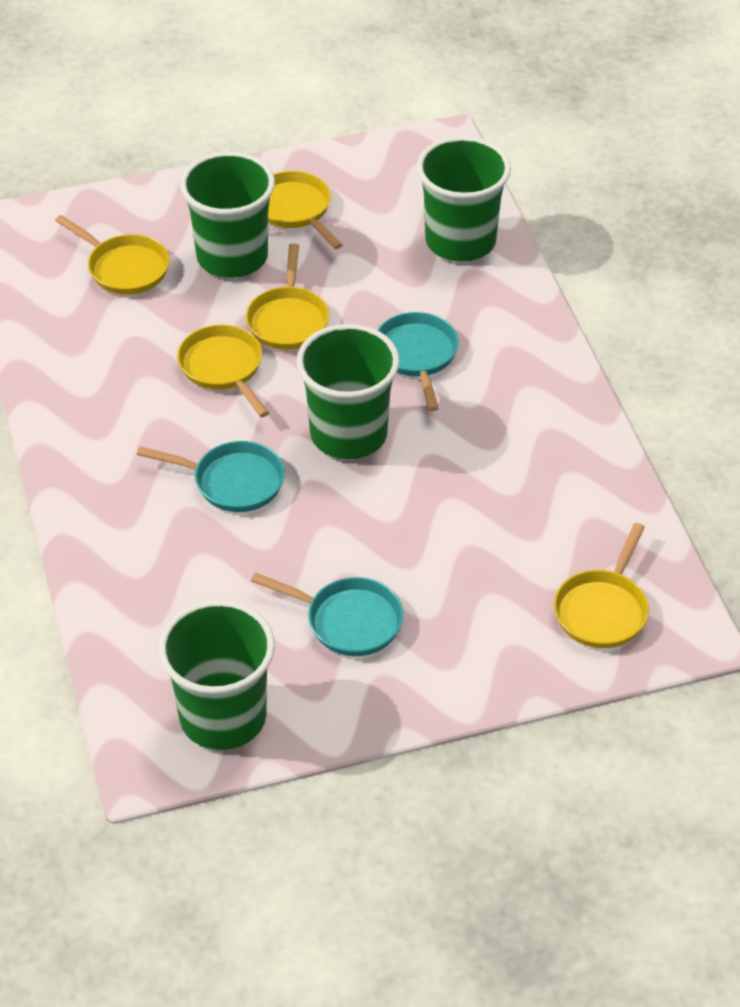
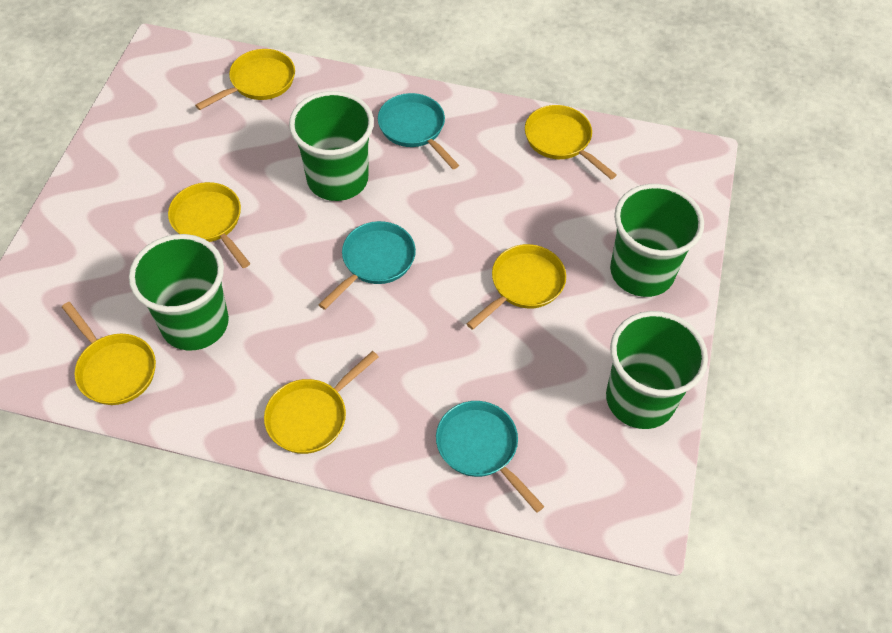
yellow pan: [55,215,170,295] [177,325,269,417] [246,244,329,350] [268,171,342,249] [554,523,649,648] = 5 -> [62,302,156,405] [168,182,250,268] [195,49,295,110] [264,351,379,454] [467,244,566,330] [525,105,617,179] = 6

